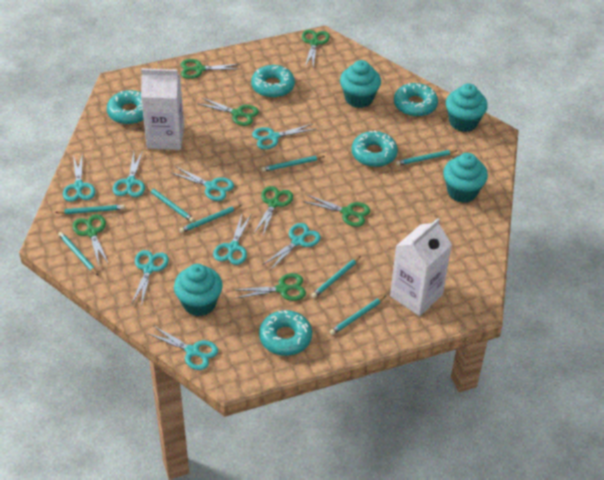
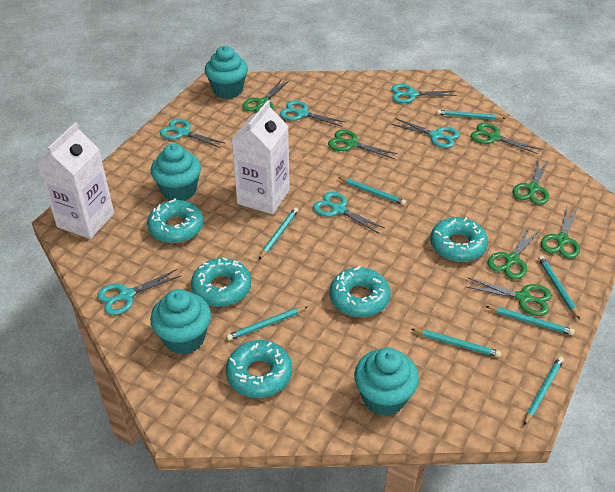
turquoise scissors: [63,153,95,202] [113,150,145,197] [131,250,169,307] [147,326,218,370] [171,167,234,201] [213,214,251,265] [252,124,316,149] [263,223,321,270] = 8 -> [97,269,181,315] [160,119,226,148] [280,101,345,127] [313,192,385,233] [391,84,457,103] [391,118,460,148] = 6

